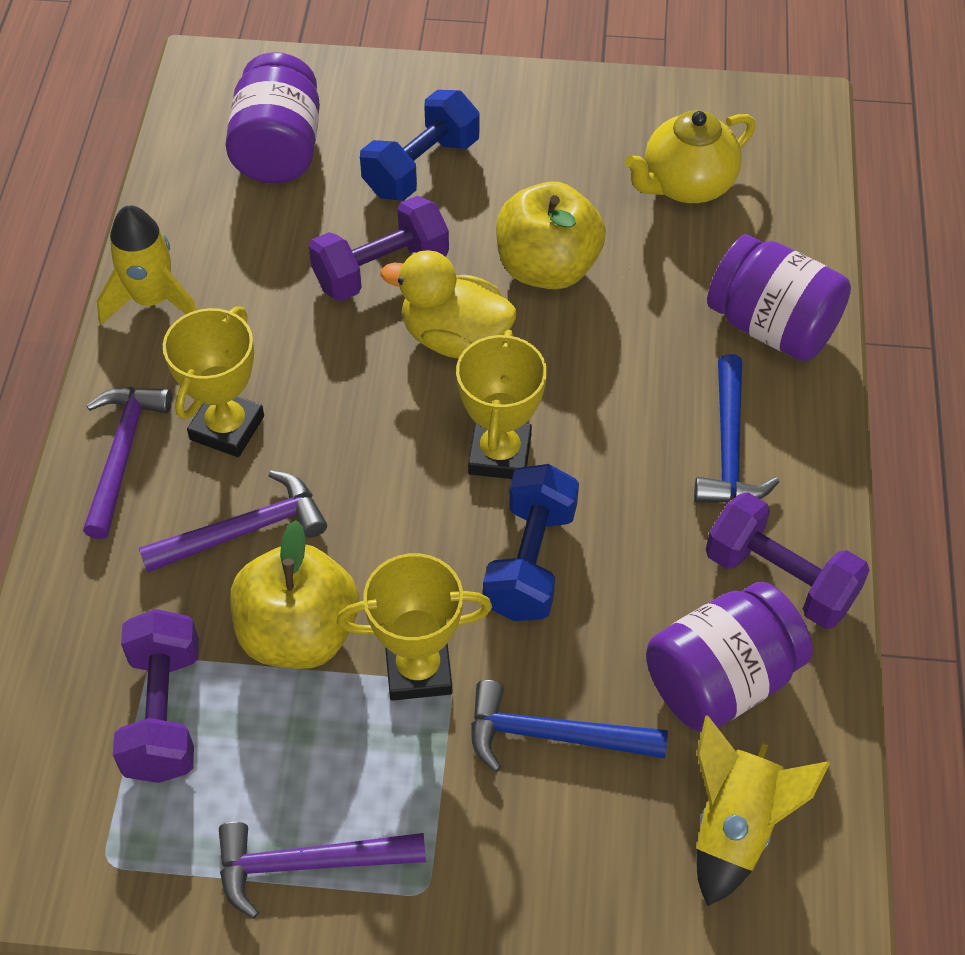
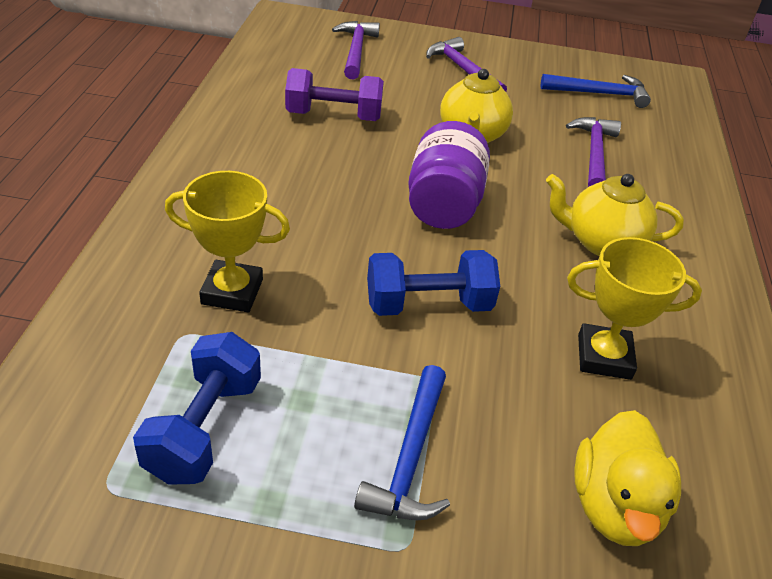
purple dumbbell: [113,609,199,783] [309,196,449,301] [706,492,869,629] = 3 -> [285,68,384,121] = 1
purple jar: [225,52,320,183] [646,582,813,732] [707,234,851,362] = 3 -> [408,121,490,229] = 1
yellow apple: [230,520,359,669] [496,181,606,289] = 2 -> none = 0
yellow rocket: [97,205,197,325] [696,716,830,906] = 2 -> none = 0
yellow teapot: [625,110,756,203] = 1 -> [440,69,513,143] [546,174,684,256] = 2
yellow trophy: [163,306,264,457] [337,553,492,701] [456,330,547,479] = 3 -> [165,171,290,312] [567,237,702,380] = 2

